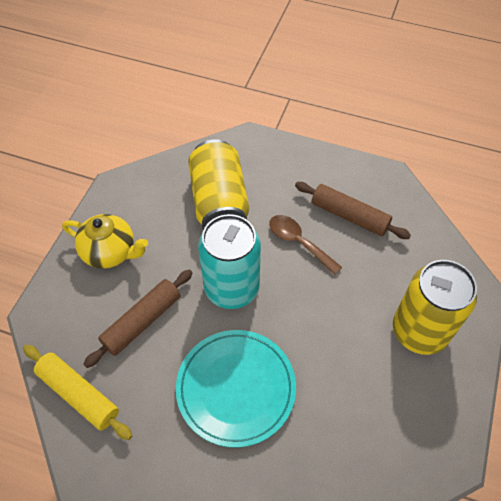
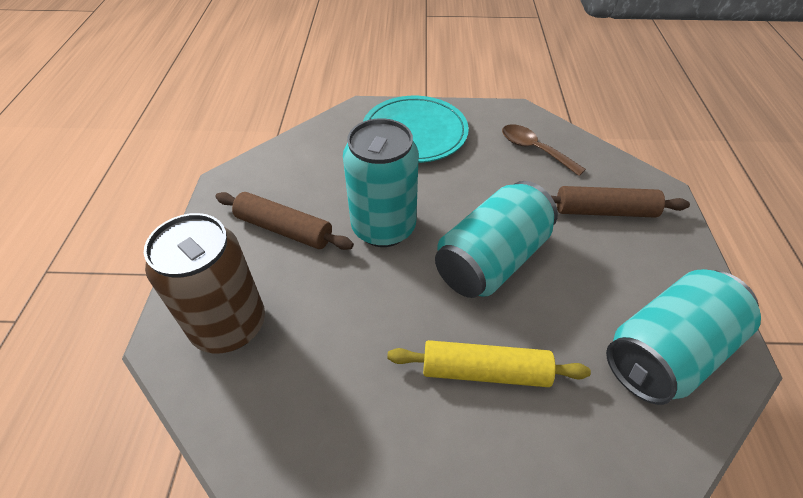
brown can: none = 0 -> [144,213,265,354] = 1
turquoise can: [198,214,261,309] = 1 -> [343,118,419,247] [435,181,558,298] [606,269,761,405] = 3
yellow can: [188,139,249,230] [393,260,477,355] = 2 -> none = 0
yellow teapot: [62,214,148,269] = 1 -> none = 0

